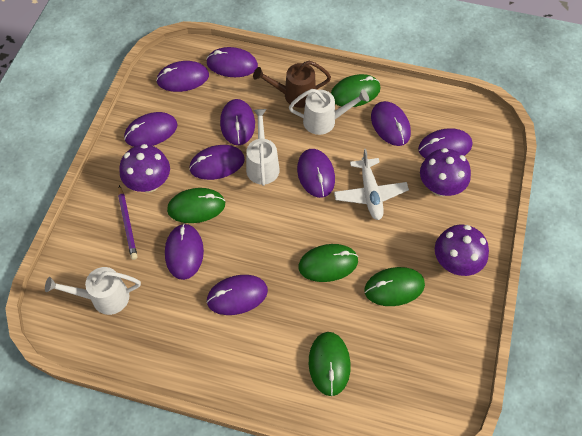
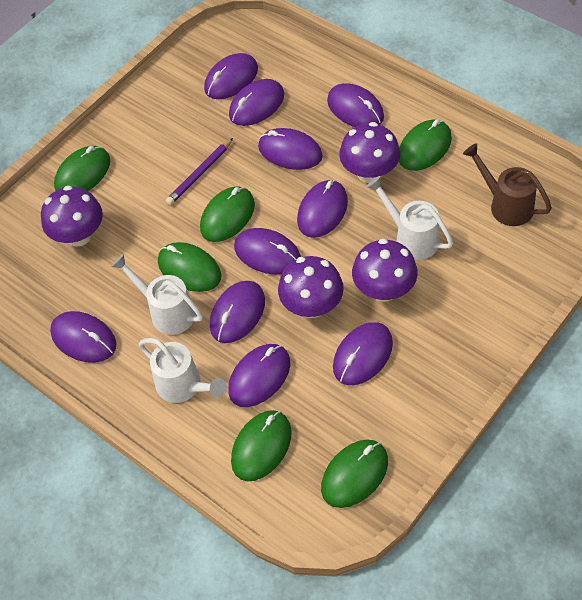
green mouse: [167,188,225,223] [298,244,358,282] [309,332,351,396] [331,74,380,107] [364,267,425,306] = 5 -> [54,146,110,191] [158,242,221,292] [200,187,255,242] [231,410,292,481] [321,439,388,508] [399,120,452,171] = 6
purple mushroom: [120,144,170,193] [420,148,471,196] [435,225,489,276] = 3 -> [41,186,103,246] [278,256,344,318] [339,122,400,183] [352,239,418,302] = 4
white plane: [334,149,409,220] = 1 -> none = 0

